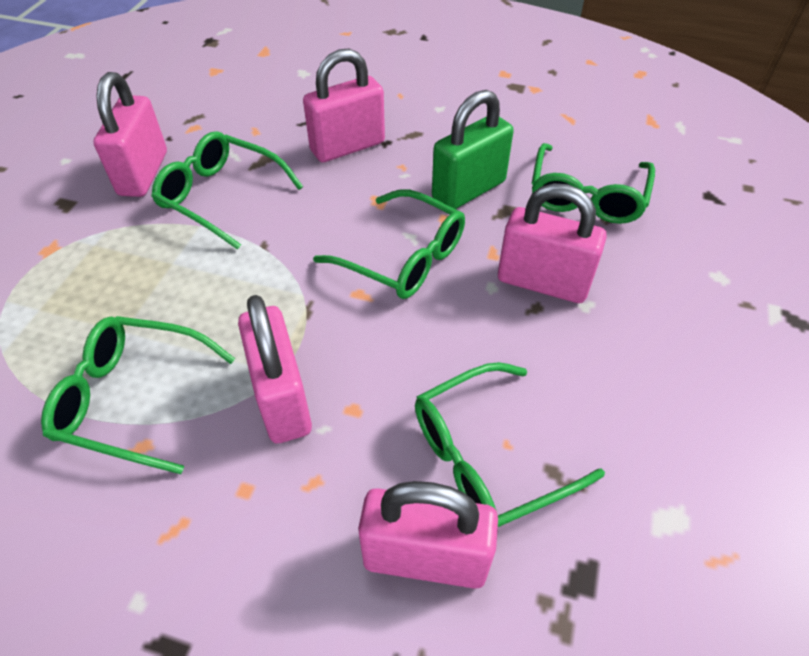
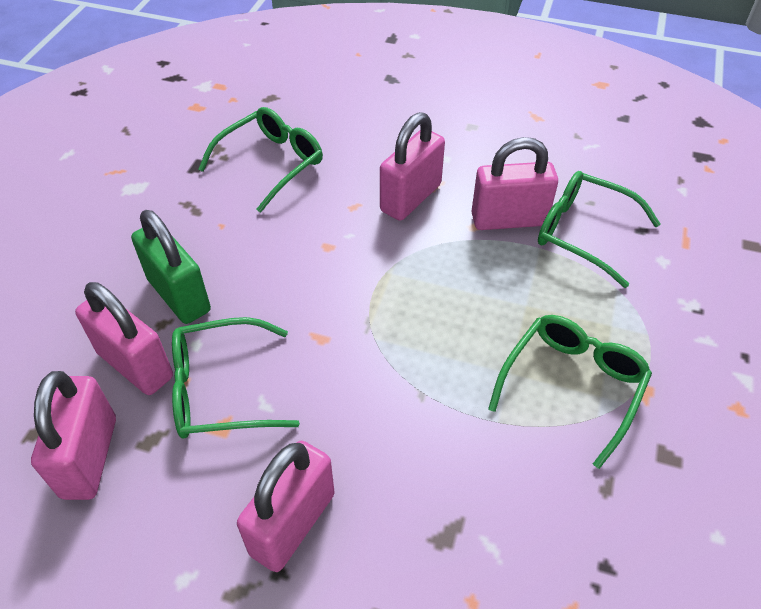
green glasses: [41,316,235,474] [151,131,303,250] [313,189,465,299] [415,362,605,527] [532,143,655,224] = 5 -> [172,317,300,438] [198,107,323,213] [488,315,652,469] [538,171,661,288] = 4

